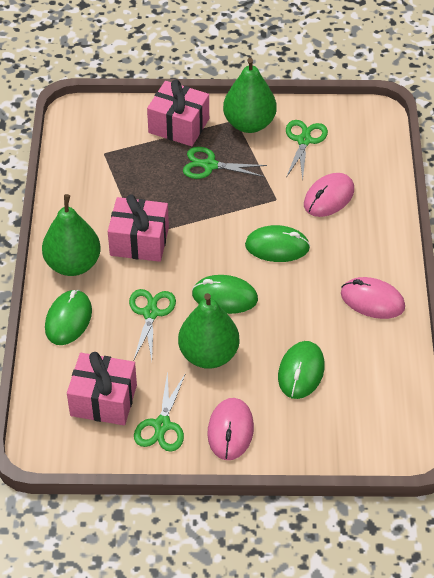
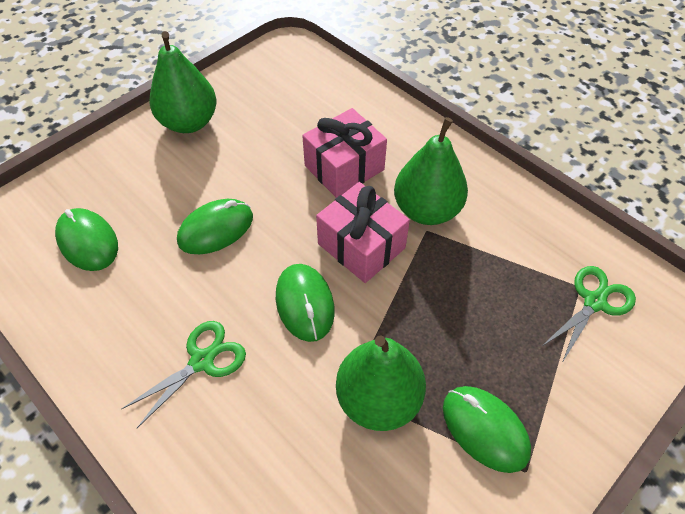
green scissors: [129,289,176,361] [134,371,186,452] [183,147,267,179] [286,120,328,180] = 4 -> [121,321,246,428] [541,266,636,363] = 2
pink gift: [67,352,137,425] [108,194,169,262] [147,79,209,146] = 3 -> [302,108,387,198] [316,182,410,283] = 2
pink mouse: [207,398,254,460] [304,173,354,217] [341,277,405,319] = 3 -> none = 0

